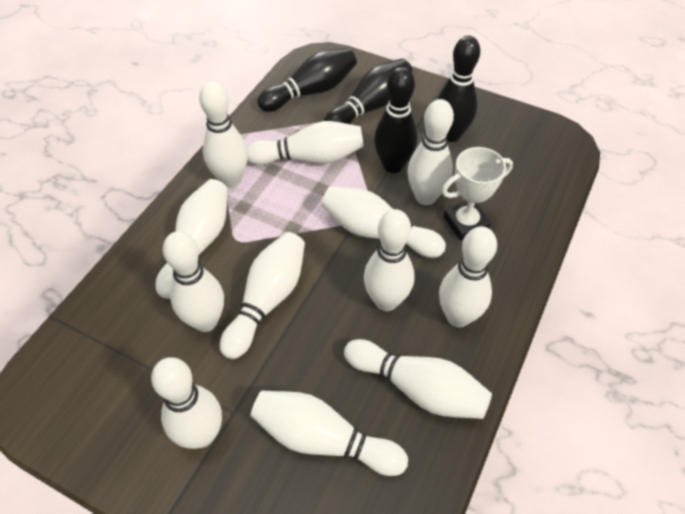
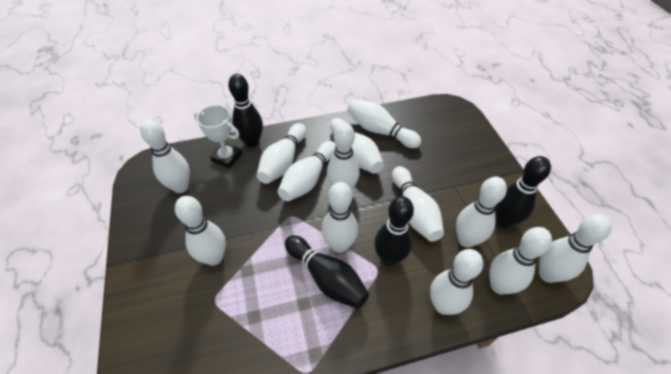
white bowling pin: [151,357,222,449] [156,179,228,299] [163,231,224,332] [199,81,248,188] [220,232,305,359] [247,121,364,165] [250,391,408,476] [321,186,446,258] [344,339,492,419] [364,209,414,311] [407,99,454,205] [439,226,497,327] = 12 -> [140,120,190,193] [175,196,226,266] [257,123,306,184] [278,141,336,201] [322,182,358,253] [327,123,360,190] [330,118,384,174] [348,99,421,148] [392,166,444,242] [430,249,483,315] [456,177,507,248] [489,227,552,294] [539,214,612,283] = 13

